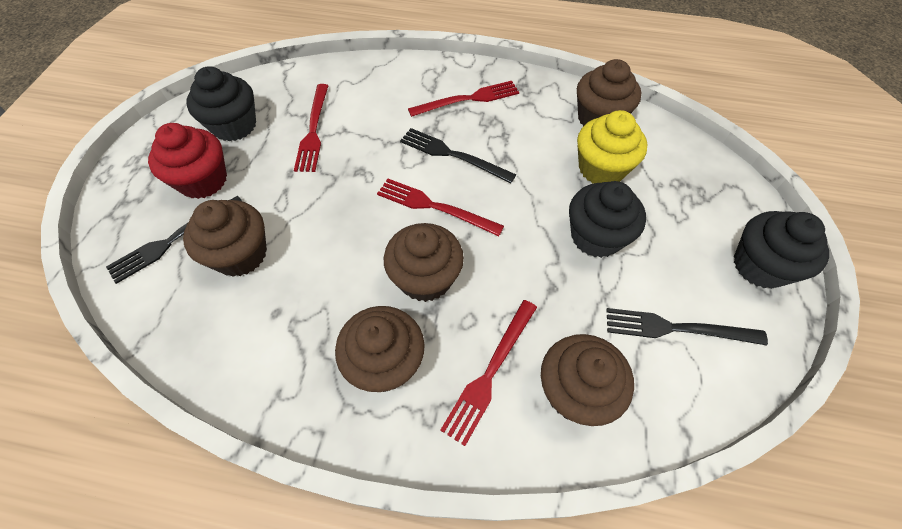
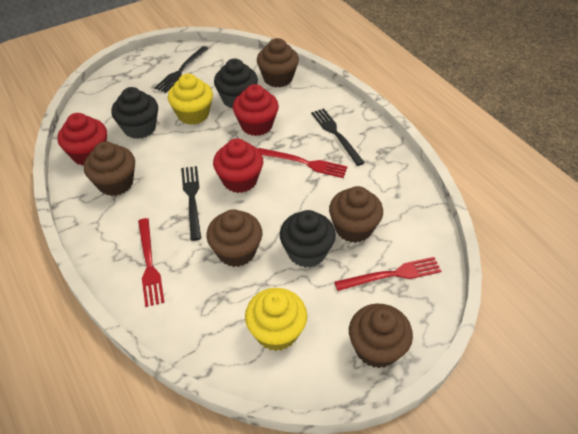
red cupcake: [148,123,227,199] = 1 -> [57,113,107,166] [213,139,263,193] [233,84,279,136] = 3
red fork: [294,84,329,172] [377,179,504,236] [408,81,519,117] [440,300,537,446] = 4 -> [138,218,165,307] [258,148,348,178] [334,257,441,291] = 3
yellow cupcake: [577,110,648,183] = 1 -> [168,73,213,125] [245,288,307,351] = 2

